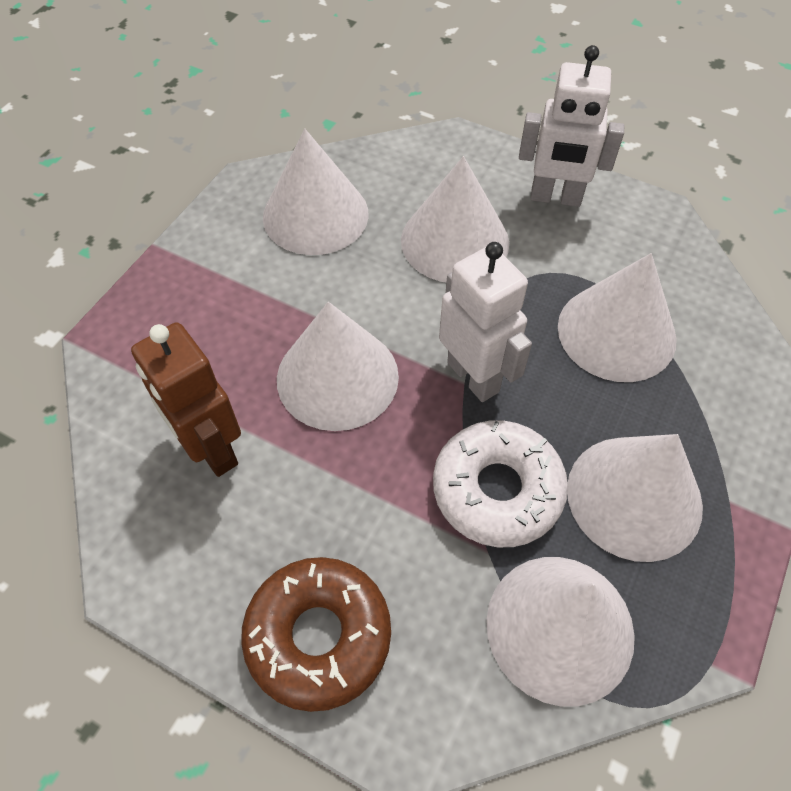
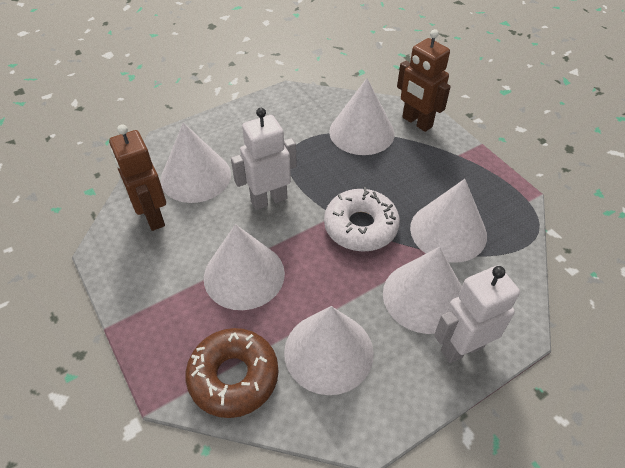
brown robot: [131,322,241,477] = 1 -> [109,124,166,231] [397,29,451,132] = 2

